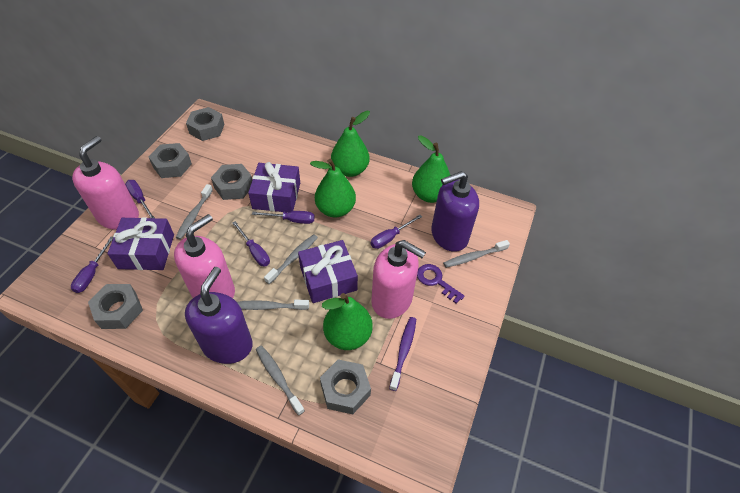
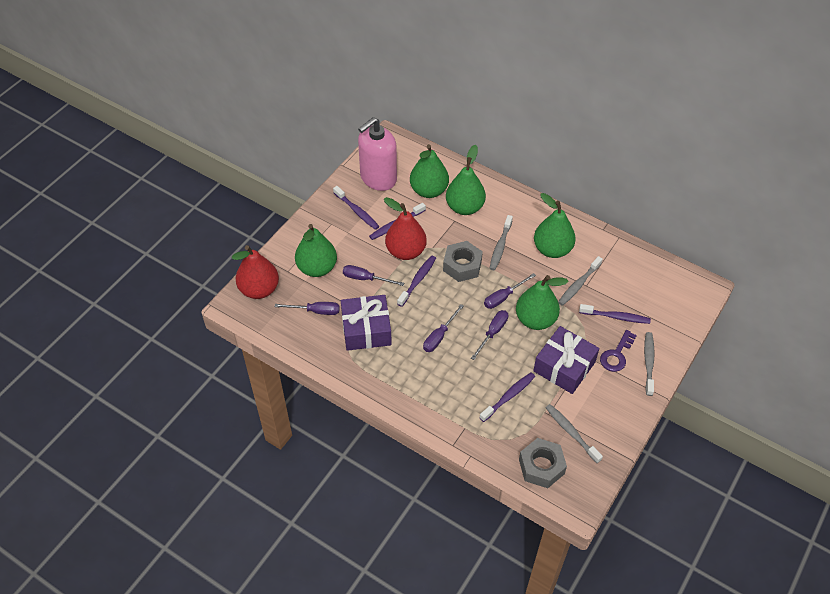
green pear: [310,159,356,218] [322,293,373,350] [331,111,370,177] [412,136,450,203] = 4 -> [295,224,337,277] [410,144,449,198] [446,145,486,215] [516,275,569,330] [534,193,576,258] = 5
grey nut: [88,284,143,329] [149,143,192,178] [186,107,225,141] [211,164,252,200] [320,359,371,414] = 5 -> [443,241,483,282] [519,438,567,488] = 2
grey toothbrush: [175,184,213,240] [237,300,309,310] [256,346,305,416] [264,234,318,284] [443,240,510,268] = 5 -> [490,215,513,270] [546,404,603,463] [558,256,603,306] [644,332,655,396] = 4
pink soap dispenser: [72,136,139,230] [174,214,235,298] [371,240,426,319] = 3 -> [358,117,397,191] = 1
purple gift: [107,217,174,270] [248,162,300,213] [298,240,358,303] = 3 -> [341,295,392,351] [533,326,599,394] = 2
purple soap dispenser: [185,267,253,364] [431,171,479,252] = 2 -> none = 0
purple toothbrush: [389,317,416,391] = 1 -> [333,186,380,230] [369,203,426,240] [397,255,436,307] [479,373,535,422] [579,304,651,324] = 5
red pear: none = 0 -> [232,245,279,299] [384,197,427,260] = 2

